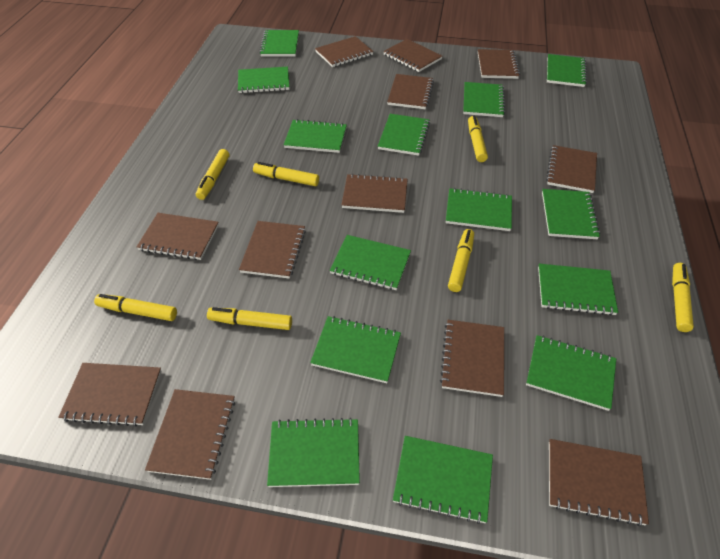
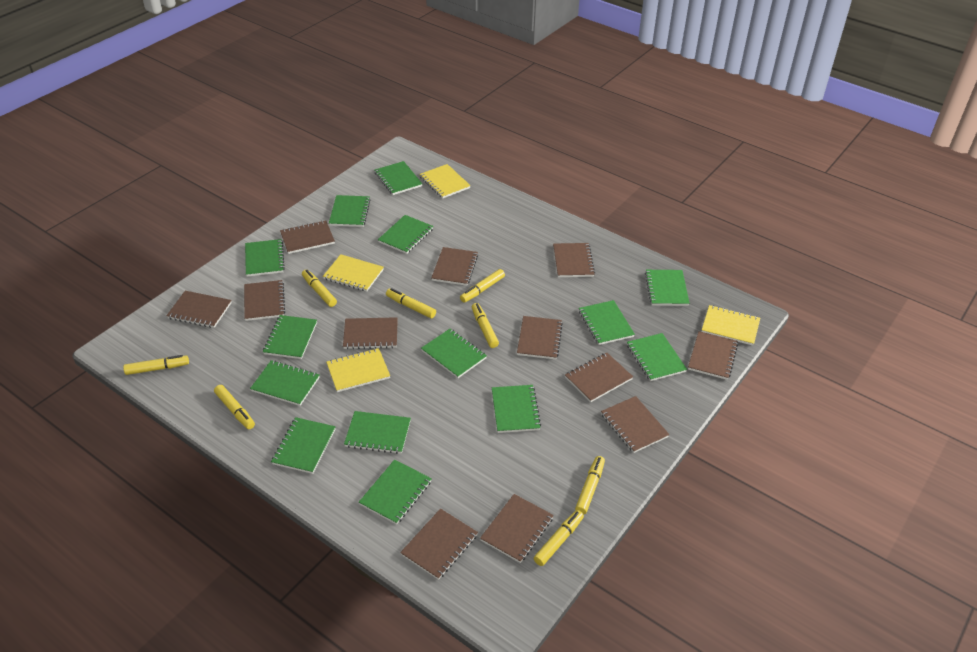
yellow marker: [94,294,177,321] [196,149,229,200] [207,307,292,330] [253,162,319,186] [448,229,474,292] [468,116,488,162] [672,263,694,332] = 7 -> [123,355,189,375] [214,385,255,429] [302,269,337,307] [386,288,436,318] [460,269,505,303] [472,303,499,348] [534,510,584,566] [575,456,605,515] = 8
yellow notebook: none = 0 -> [323,254,384,292] [326,348,390,392] [420,164,471,198] [702,305,760,346] = 4

